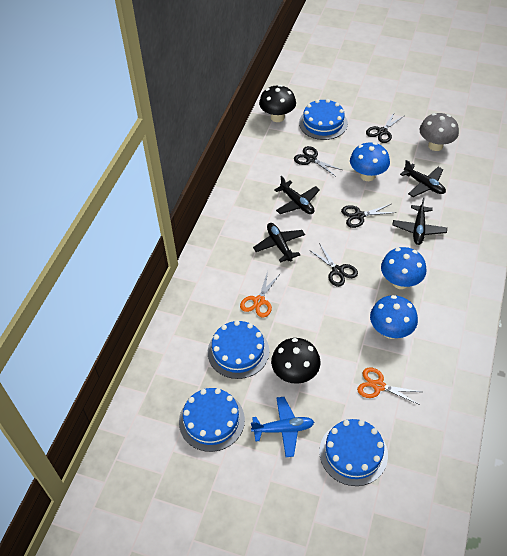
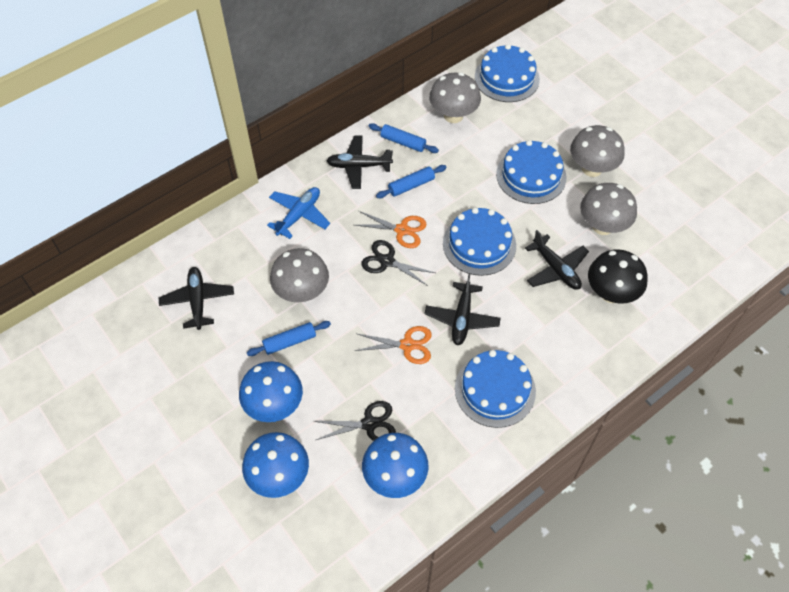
black mushroom: [259,85,296,122] [271,338,321,384] = 2 -> [588,249,648,304] = 1
black scissors: [294,146,342,176] [309,243,358,287] [341,204,396,228] [366,112,404,143] = 4 -> [313,401,396,441] [361,240,435,286] = 2
blue rolling pin: none = 0 -> [247,321,331,356] [369,123,439,153] [376,165,447,198] = 3
grey mushroom: [420,113,459,151] = 1 -> [270,248,329,302] [429,72,481,123] [570,125,625,177] [580,183,637,235] = 4

